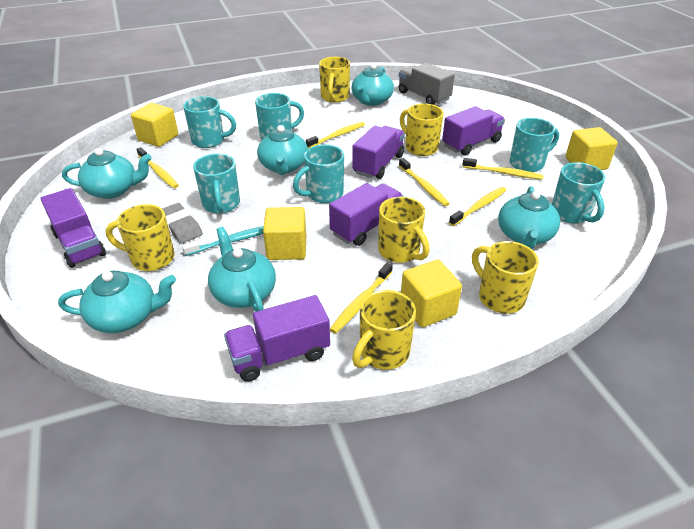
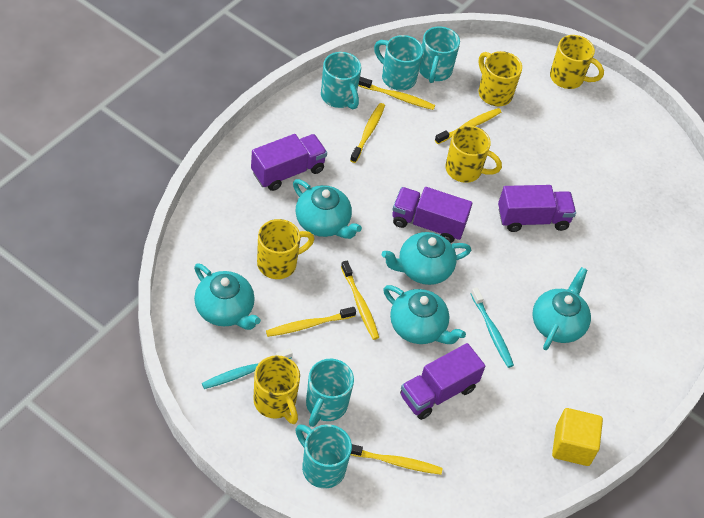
grey eraser: [162,203,203,244] = 1 -> none = 0
grey truck: [399,63,455,105] = 1 -> none = 0
purple truck: [41,188,106,268] [224,295,330,382] [329,183,403,246] [352,126,405,179] [442,106,505,155] = 5 -> [251,134,327,191] [392,187,472,243] [400,343,485,420] [498,185,576,232] = 4
turquoise mug: [183,96,236,148] [193,154,240,214] [255,93,304,140] [293,145,344,203] [509,118,559,172] [552,162,605,223] = 6 -> [296,424,352,488] [306,359,354,427] [321,52,361,109] [374,35,423,90] [419,26,460,83] = 5
turquoise teapot: [58,271,176,333] [62,148,152,199] [208,227,276,312] [257,125,308,175] [352,63,394,106] [498,186,560,249] = 6 -> [194,263,261,330] [293,179,362,239] [382,232,471,285] [383,285,466,344] [532,267,591,350] = 5
turquoise toothbrush: [182,226,264,256] = 1 -> [202,348,293,389] [470,287,514,368] = 2
yellow cube: [131,103,178,147] [263,207,306,260] [401,260,462,327] [565,127,618,170] = 4 -> [552,408,603,466] = 1
yellow mug: [106,204,174,271] [319,57,350,103] [352,290,416,370] [378,197,430,263] [400,103,444,156] [472,241,539,314] = 6 -> [253,355,300,424] [257,219,314,279] [446,126,502,183] [479,51,522,106] [550,35,604,89] = 5

